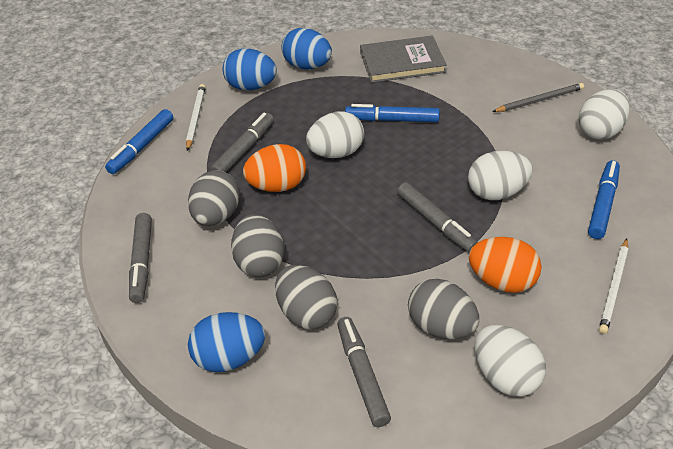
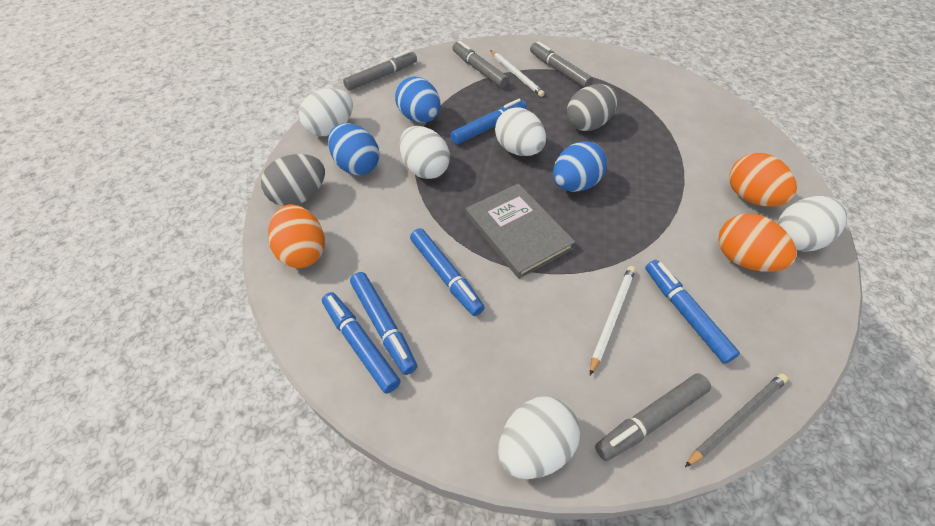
blue marker: [105,109,173,174] [345,104,440,122] [588,160,620,239] = 3 -> [322,292,401,393] [350,272,417,375] [410,228,485,316] [450,99,527,145] [645,260,740,364] = 5
grey egg: [188,170,240,226] [231,214,284,277] [275,265,338,329] [408,279,479,339] = 4 -> [261,154,325,206] [567,84,618,131] = 2
orange egg: [243,144,306,192] [469,237,542,293] = 2 -> [268,204,325,268] [718,214,796,272] [729,153,797,207] = 3
white egg: [306,111,364,158] [468,151,533,200] [475,325,546,397] [579,89,630,140] = 4 -> [299,88,353,136] [400,126,450,179] [495,107,546,156] [498,396,581,479] [777,196,847,251] = 5

